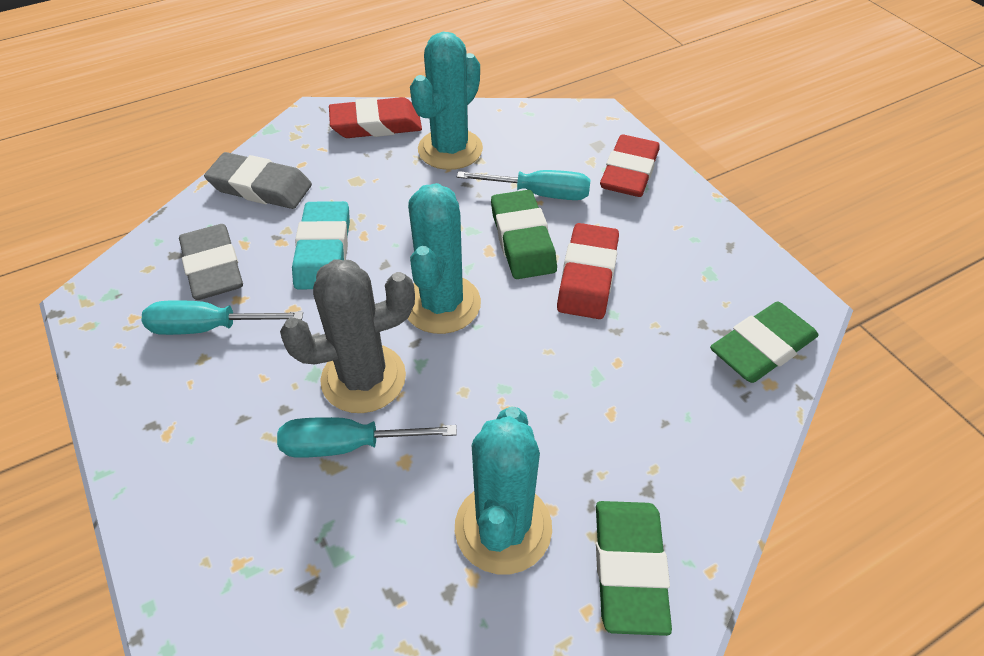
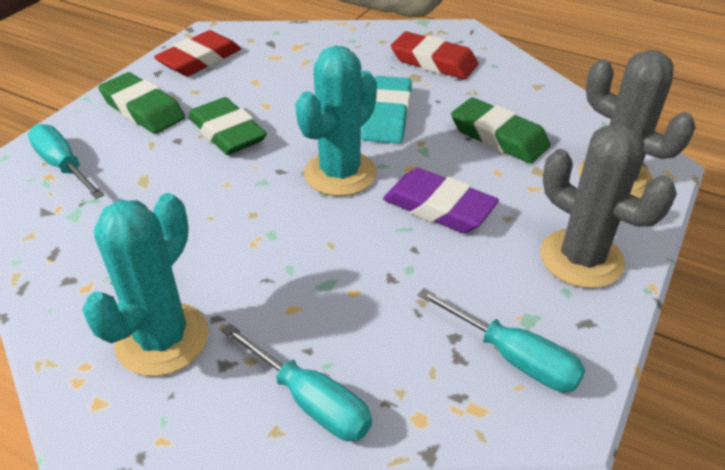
grey cactus: [280,259,415,413] = 1 -> [540,123,677,288] [578,50,696,199] = 2
grey eraser: [179,224,243,300] [204,152,312,209] = 2 -> none = 0
purple eraser: none = 0 -> [383,168,499,233] = 1
red eraser: [329,97,422,138] [557,223,619,319] [600,134,660,197] = 3 -> [154,30,241,76] [391,32,478,79] = 2
turquoise cactus: [408,183,481,334] [410,32,483,170] [455,406,552,574] = 3 -> [82,193,209,376] [295,46,377,196] = 2

